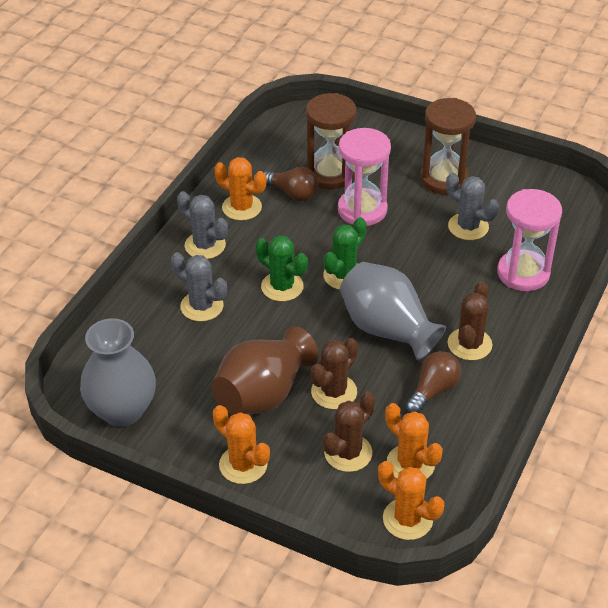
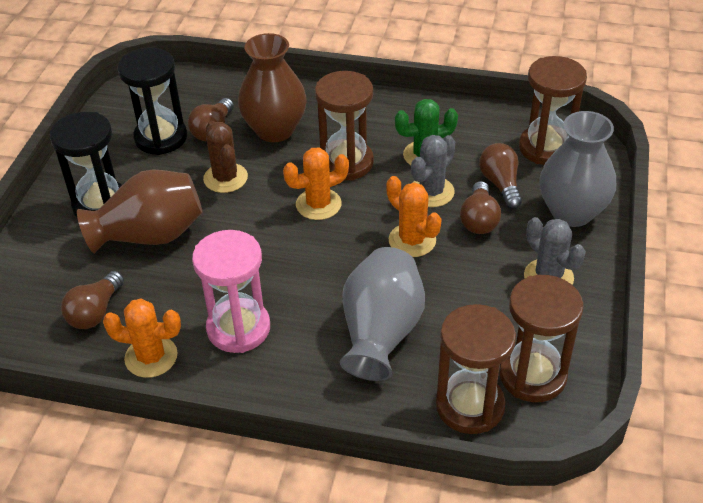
black hourglass: none = 0 -> [50,112,122,217] [118,48,187,155] = 2
brown cactus: [311,338,358,409] [323,392,375,472] [448,281,492,361] = 3 -> [203,121,248,193] = 1
brown hourglass: [306,93,356,189] [420,98,476,195] = 2 -> [315,71,374,181] [436,304,516,434] [499,275,584,402] [519,56,587,165] = 4
brown light bulb: [263,167,318,201] [405,351,461,413] = 2 -> [61,271,124,329] [188,98,234,141] [460,181,501,234] [479,143,522,209] = 4
brown vase: [212,326,318,414] = 1 -> [77,169,203,253] [238,33,307,142] = 2
green cactus: [256,235,308,301] [323,217,367,290] = 2 -> [395,99,458,165] = 1
grey cactus: [171,252,227,322] [177,191,228,259] [446,173,499,240] = 3 -> [411,135,455,207] [524,217,586,285] = 2
orange cactus: [213,405,270,484] [214,157,266,221] [378,461,444,540] [385,403,443,479] = 4 -> [103,299,181,378] [283,147,349,220] [386,176,442,257] = 3
pink hourglass: [338,128,391,226] [497,189,562,291] = 2 -> [192,230,270,353] = 1

